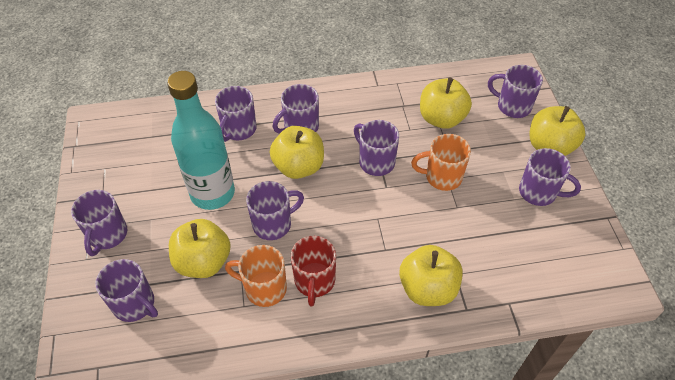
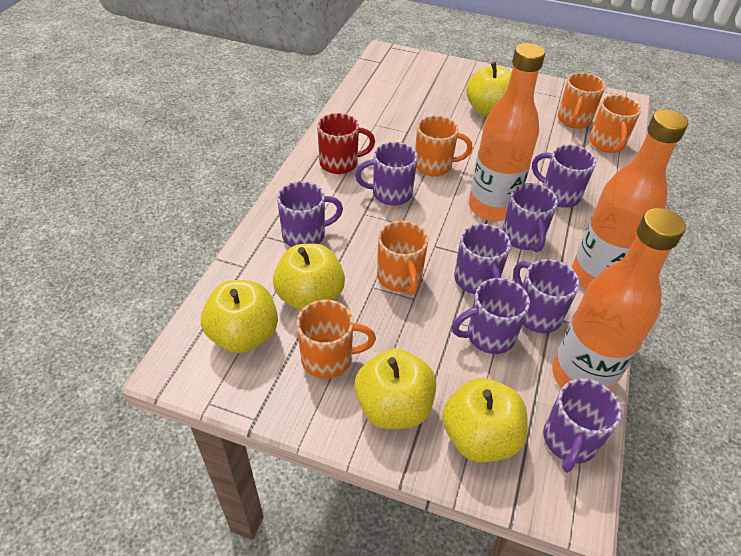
orange bottle: none = 0 -> [469,43,545,221] [552,208,686,391] [572,109,688,289] = 3
orange mug: [225,245,287,307] [411,134,471,191] = 2 -> [296,300,376,379] [377,221,428,295] [415,116,473,176] [558,73,606,129] [589,95,641,153] = 5
turquoise bottle: [167,71,235,210] = 1 -> none = 0

